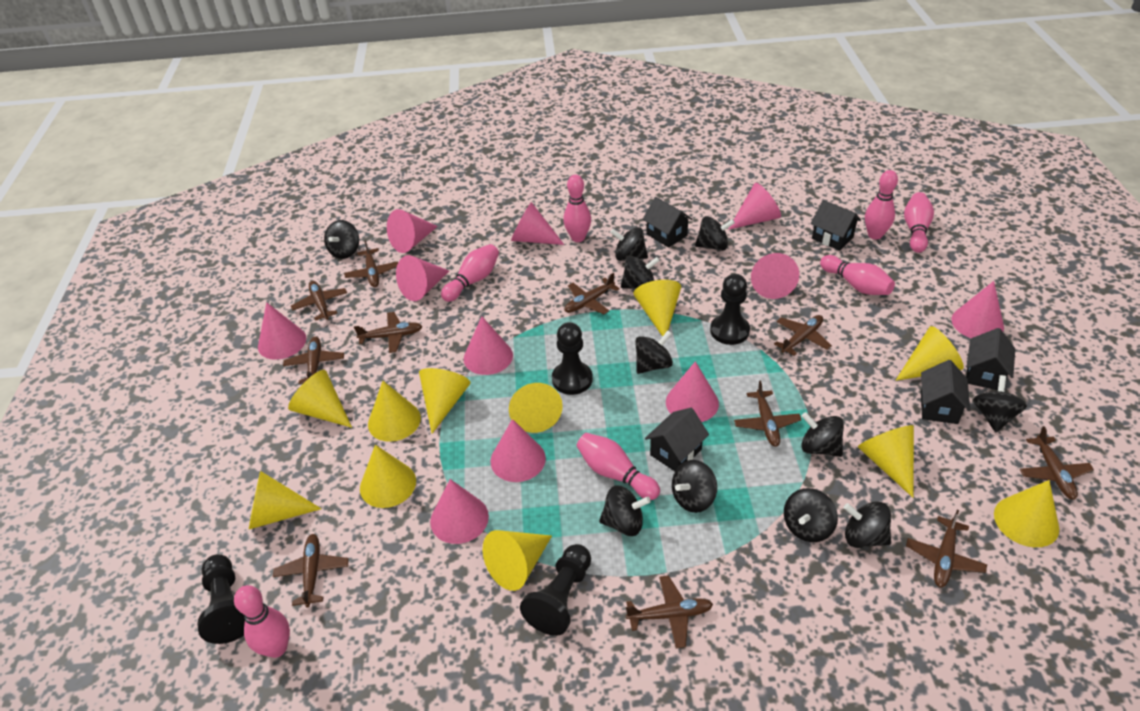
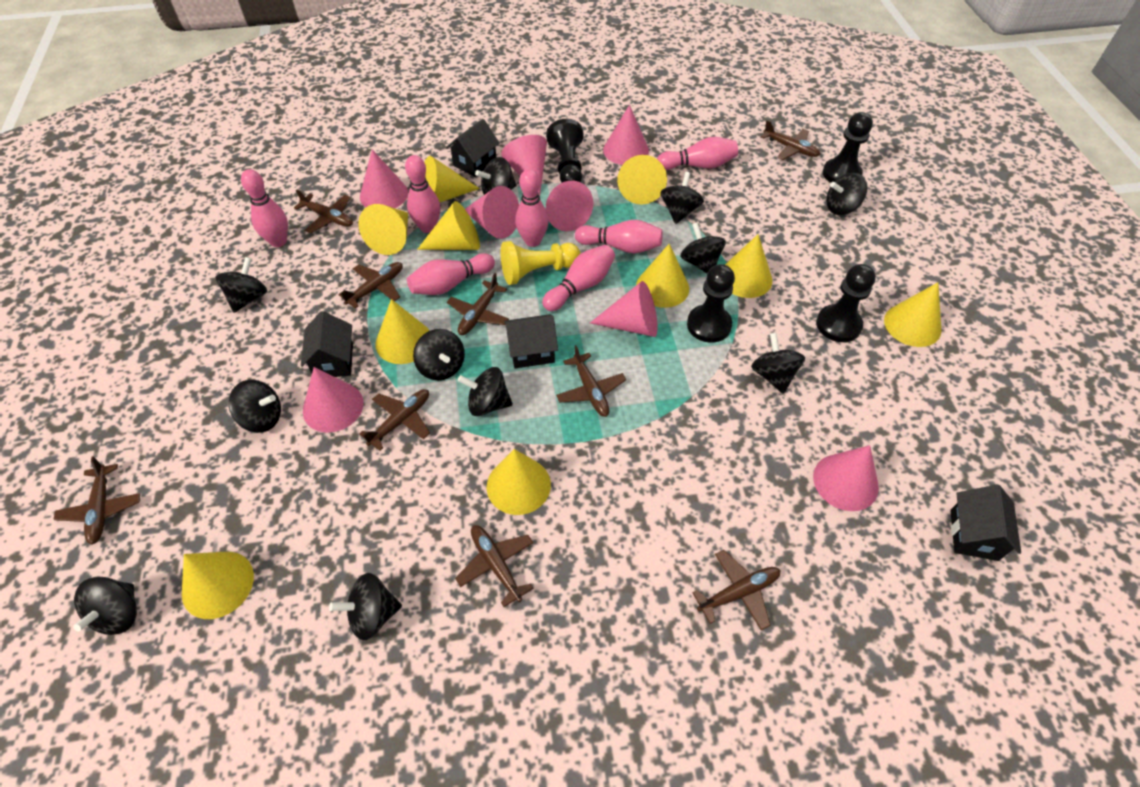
black house: [642,197,693,248] [645,408,709,471] [811,200,861,251] [921,360,970,424] [966,328,1015,390] = 5 -> [301,311,353,377] [446,119,500,177] [504,314,558,368] [950,484,1021,561] = 4
brown plane: [273,534,349,607] [283,337,344,384] [291,281,347,321] [344,240,398,287] [354,312,423,353] [565,273,620,314] [626,575,713,649] [734,381,802,447] [774,315,832,356] [906,510,987,587] [1020,426,1094,500] = 11 -> [54,456,140,545] [294,190,353,233] [338,262,403,309] [359,389,430,451] [447,273,509,335] [455,525,534,607] [556,345,626,417] [692,550,780,630] [761,120,820,160] = 9
pink cone: [258,302,306,360] [387,209,438,253] [396,255,449,301] [430,479,489,544] [464,316,513,375] [490,419,546,482] [511,202,564,245] [666,361,719,422] [728,183,781,230] [751,253,799,299] [951,281,1004,338] = 11 -> [303,367,364,433] [360,149,408,208] [465,186,519,239] [501,135,547,196] [546,181,593,231] [590,281,658,337] [603,105,649,165] [813,445,879,511] = 8
yellow cone: [249,471,321,529] [288,370,352,428] [360,445,416,508] [368,381,421,442] [419,368,471,434] [483,530,552,591] [509,383,563,433] [633,280,681,337] [858,425,914,498] [895,326,964,381] [994,480,1059,547] = 11 -> [182,552,254,619] [358,204,408,255] [376,299,430,364] [417,201,480,250] [424,156,480,202] [487,449,551,515] [617,155,667,205] [636,244,689,308] [725,234,772,298] [884,282,941,347] = 10
yellow pawn: none = 0 -> [501,241,581,285] = 1

